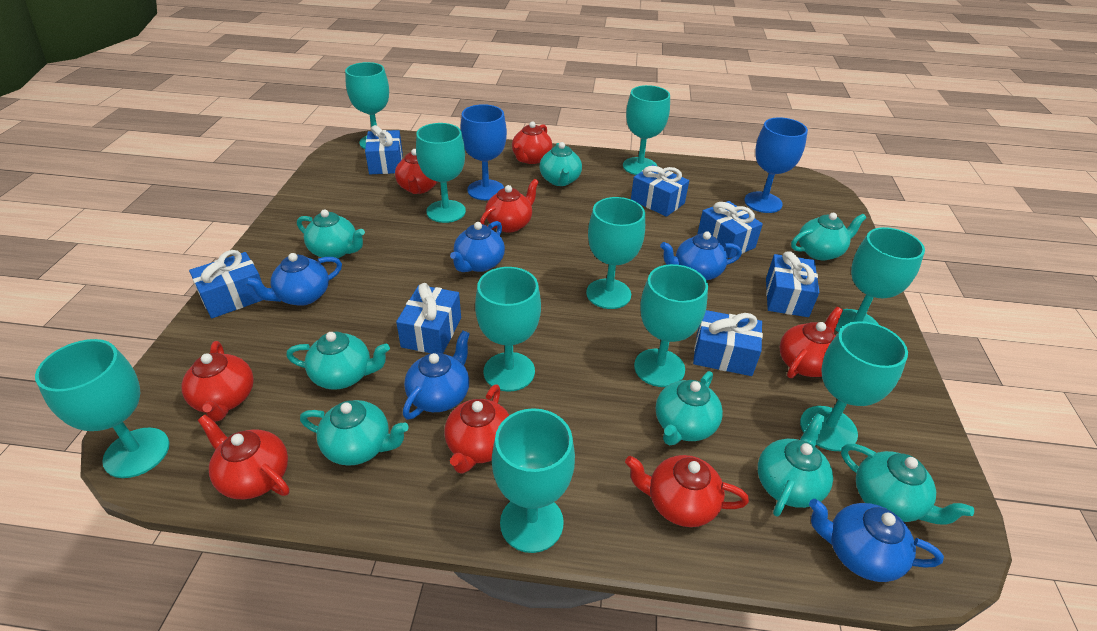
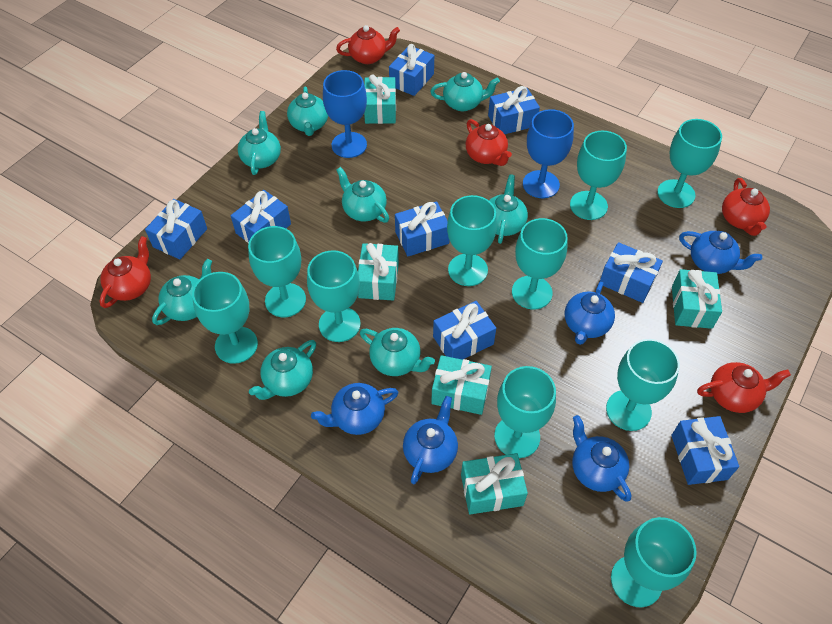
blue gift: [189,250,263,318] [365,125,403,174] [396,283,461,354] [631,165,689,217] [693,310,763,376] [697,201,763,258] [766,251,820,317] = 7 -> [145,199,207,260] [231,190,291,243] [389,44,434,96] [395,201,450,256] [433,301,496,360] [488,86,540,134] [600,242,663,303] [671,416,739,485] = 8
red teapot: [181,341,254,422] [198,415,290,499] [395,149,437,194] [444,384,509,474] [480,179,539,233] [512,121,552,164] [625,455,749,527] [780,307,843,378] = 8 -> [100,236,151,308] [336,25,400,64] [466,119,512,166] [697,362,791,413] [722,178,770,236] = 5
turquoise gift: none = 0 -> [358,243,399,300] [364,75,396,124] [431,355,492,415] [461,453,528,515] [672,269,722,329] = 5

